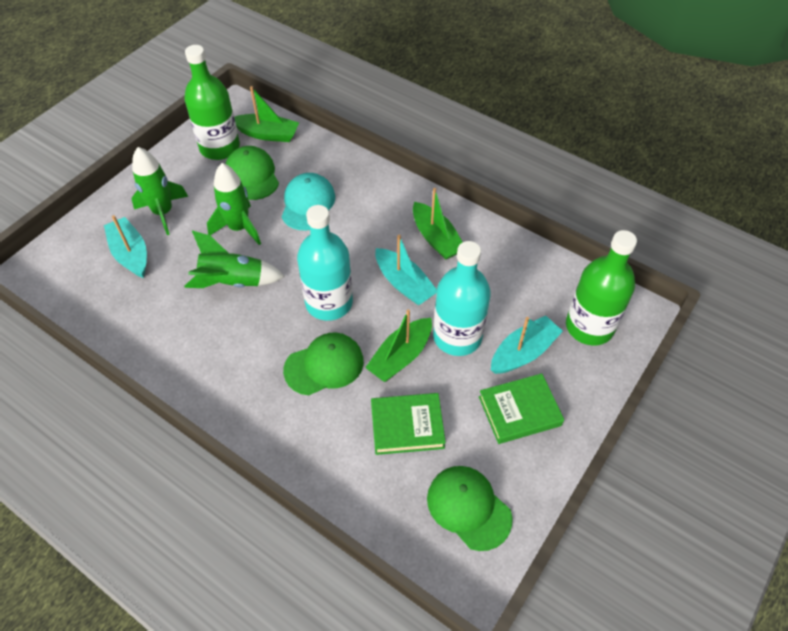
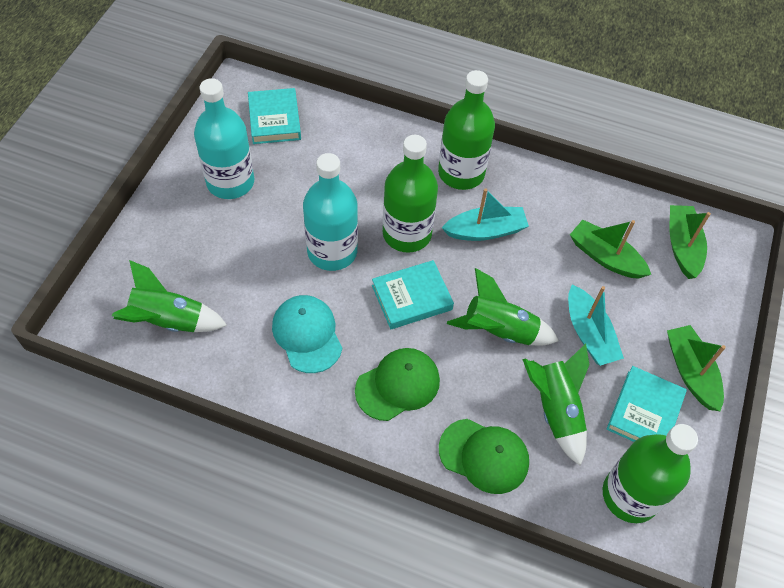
green book: [371,393,446,455] [479,373,564,444] = 2 -> none = 0
green bottle: [184,45,240,160] [566,230,637,346] = 2 -> [383,135,438,253] [438,70,495,190] [603,424,698,523] = 3
green cap: [226,146,279,200] [283,333,364,395] [427,466,513,551] = 3 -> [355,348,440,421] [439,419,529,494] = 2
turquoise boat: [104,215,147,278] [375,235,437,306] [491,315,563,374] = 3 -> [442,188,529,241] [568,285,624,366] = 2
turquoise book: none = 0 -> [248,88,301,144] [372,260,454,329] [607,366,687,442] = 3

